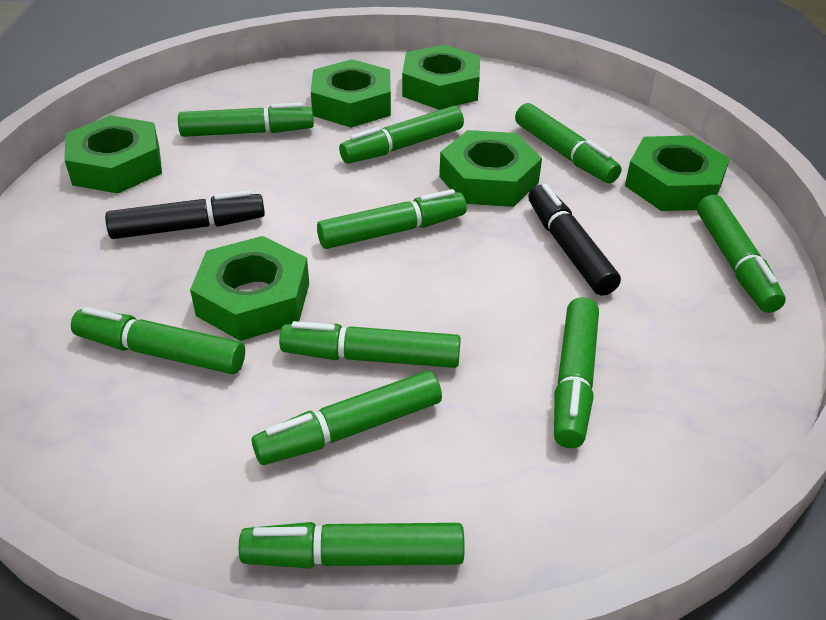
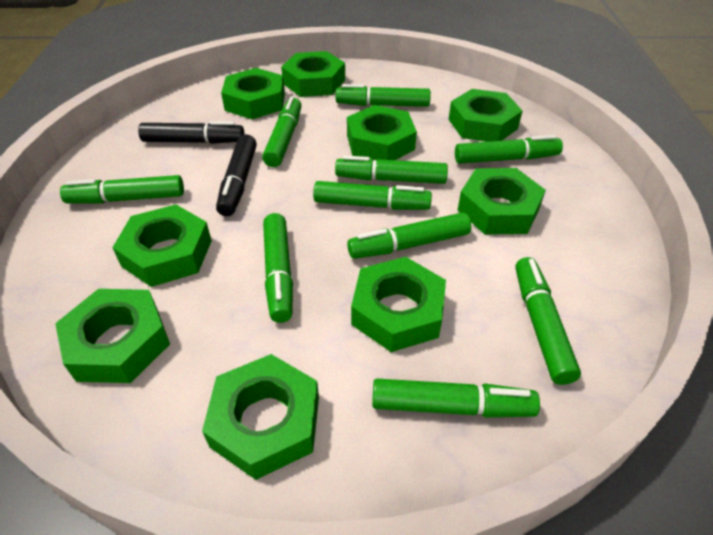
green nut: [64,115,162,194] [190,236,309,341] [311,59,391,128] [402,44,480,110] [439,130,542,207] [625,135,730,211] = 6 -> [55,289,170,383] [112,204,212,287] [202,354,319,480] [221,68,285,119] [281,51,345,97] [347,105,417,160] [351,257,446,352] [448,89,522,142] [458,168,546,235] = 9

